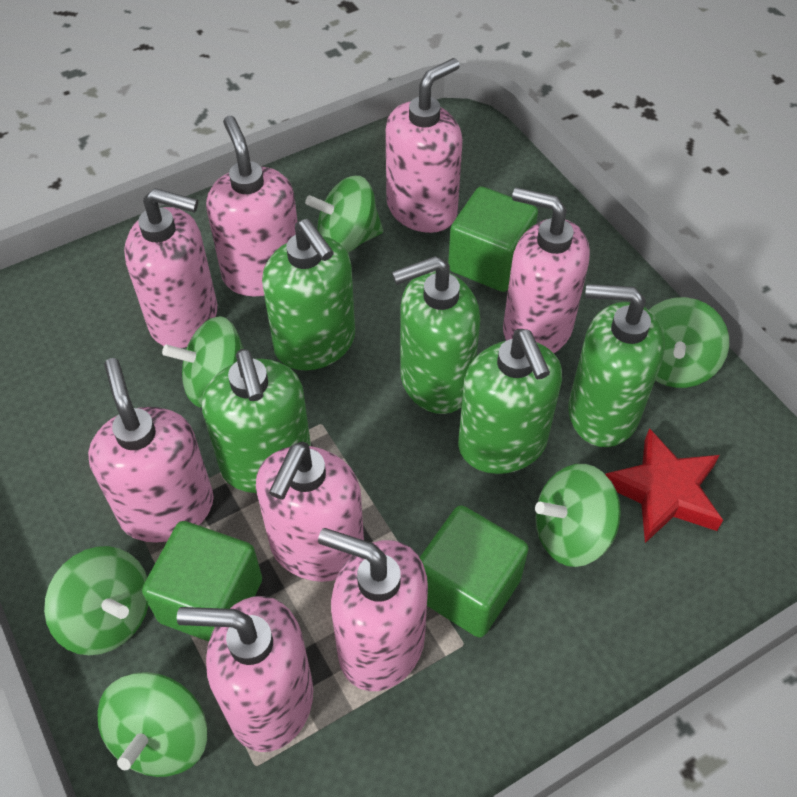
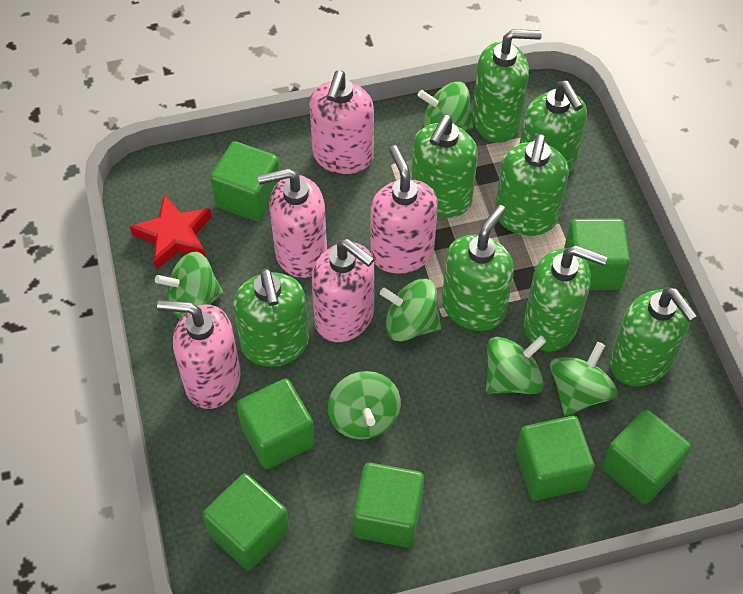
green cube: [142,521,262,642] [419,505,529,638] [448,186,538,292] = 3 -> [203,473,290,570] [210,141,281,221] [236,379,315,469] [353,463,424,548] [516,416,594,500] [564,218,630,290] [602,410,691,504] = 7
green soap dispenser: [202,349,311,493] [262,219,355,371] [392,256,480,414] [458,329,562,474] [568,284,665,447] = 5 -> [233,269,309,367] [411,115,478,218] [442,204,514,331] [472,29,542,143] [495,134,569,236] [520,81,587,175] [524,246,607,352] [609,287,697,386] = 8
pink soap dispenser: [88,358,214,543] [124,188,217,348] [177,596,313,752] [206,116,298,297] [256,442,364,582] [318,528,428,691] [385,58,463,233] [503,187,590,353] = 8 -> [157,300,241,409] [258,168,327,278] [309,71,374,174] [312,239,374,342] [370,145,438,274] = 5

